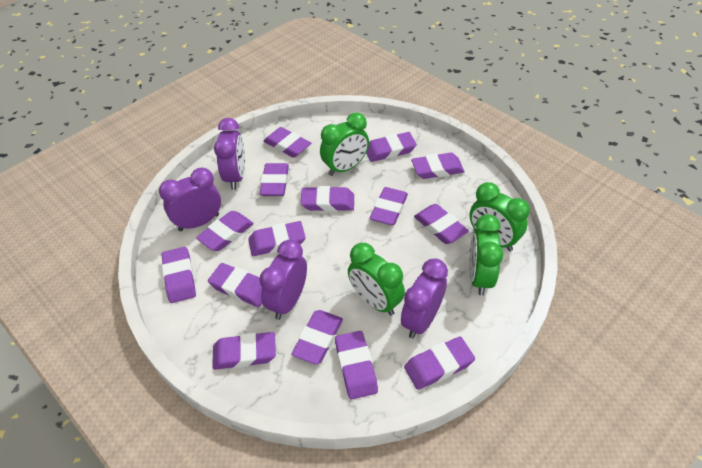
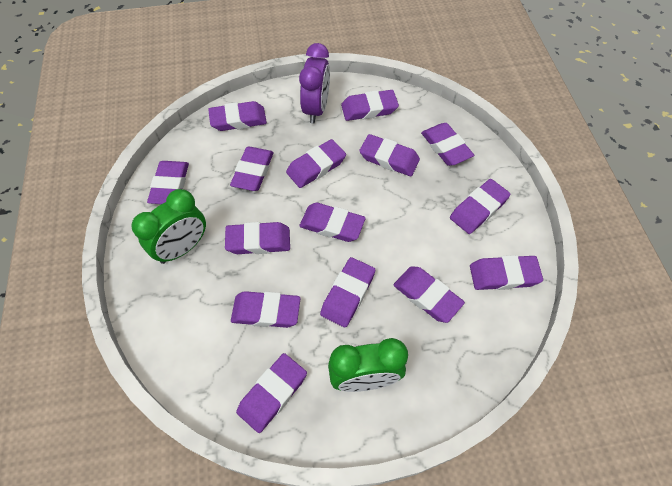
green clock: [320,113,369,176] [348,243,405,316] [469,182,530,251] [469,214,503,296] = 4 -> [131,189,206,264] [328,338,408,392] = 2
purple clock: [159,168,221,231] [214,118,245,190] [259,239,307,320] [401,258,448,339] = 4 -> [299,43,330,124] = 1

